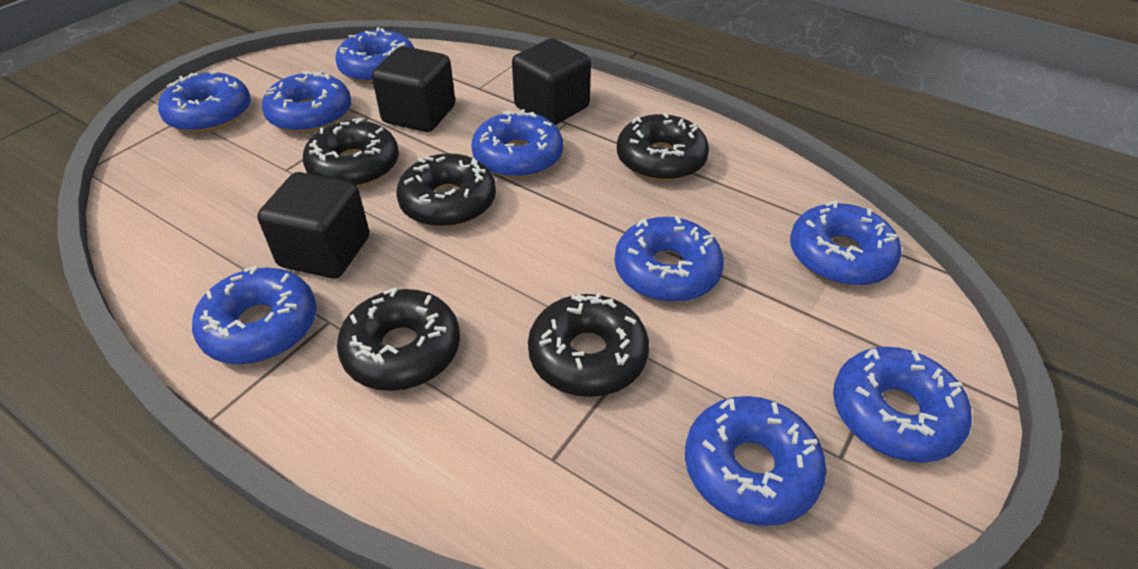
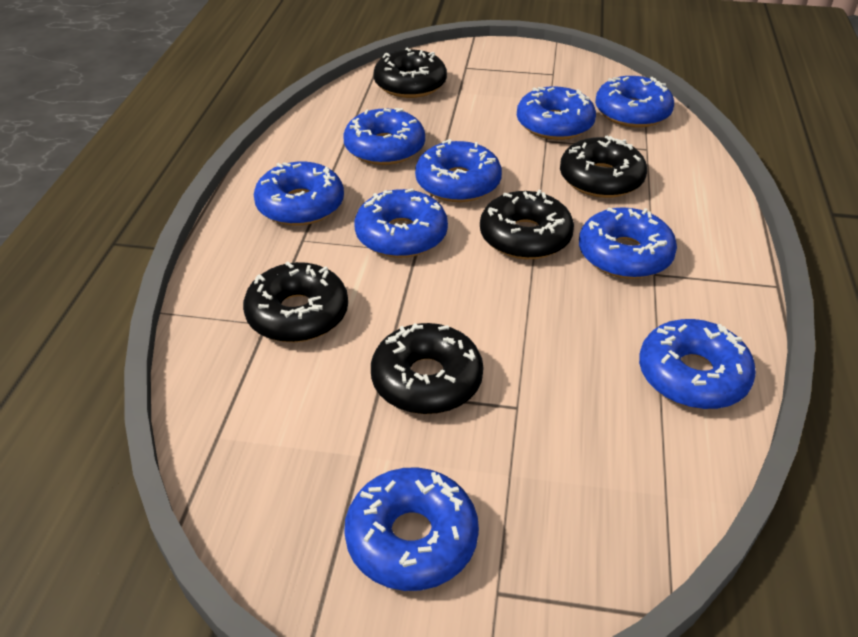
black cube: [257,172,369,278] [372,46,455,132] [512,38,591,125] = 3 -> none = 0

